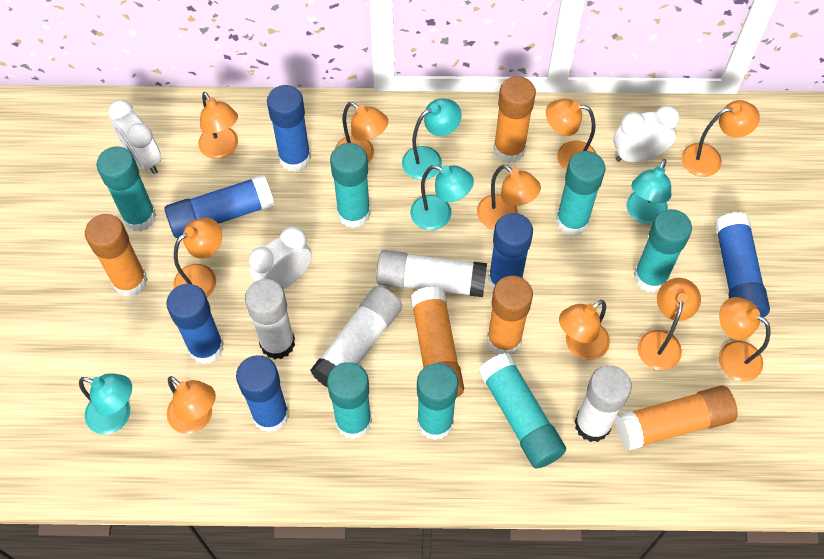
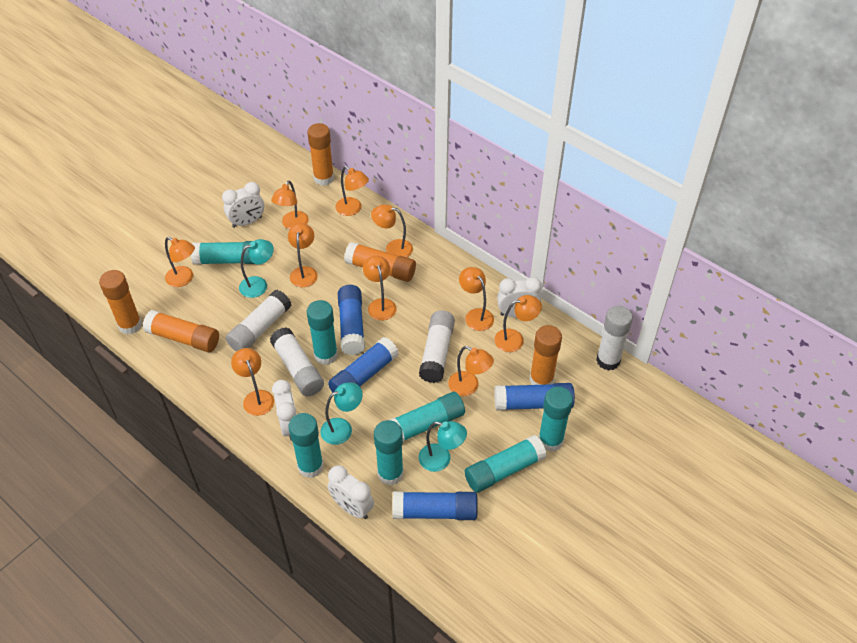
blue glue stick: [164,174,274,238] [166,284,224,364] [236,355,289,433] [267,85,311,172] [488,213,533,291] [715,212,770,317] = 6 -> [328,337,399,393] [338,285,365,355] [392,491,478,520] [494,383,575,411] = 4
turquoise lamp: [79,373,132,434] [402,98,461,180] [410,165,474,230] [627,159,671,224] = 4 -> [239,239,274,298] [320,383,363,445] [418,421,467,472] = 3
white clock: [108,100,162,174] [249,226,312,289] [613,105,680,162] = 3 -> [222,182,264,228] [272,380,297,441] [327,465,374,519] [497,277,542,317] = 4

